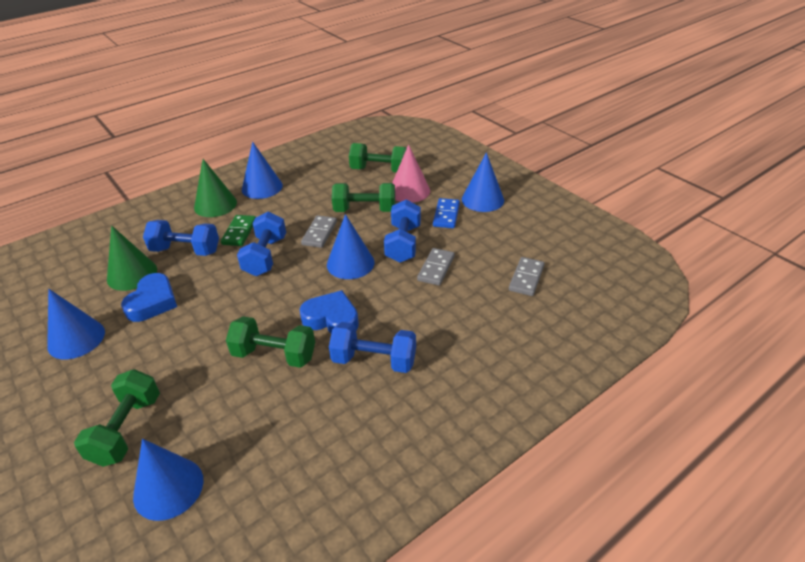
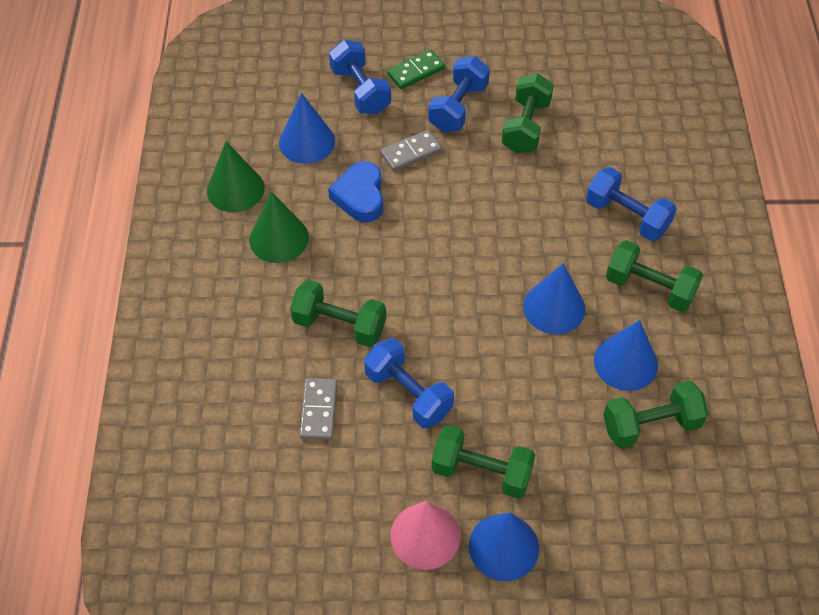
blue cone: [47,289,105,359] [133,439,203,521] [242,142,283,199] [327,214,375,279] [462,152,504,212] = 5 -> [279,93,335,164] [469,512,539,581] [523,263,585,334] [594,320,658,391] = 4
blue domino: [433,198,460,228] = 1 -> none = 0
blue heart: [121,273,177,322] [300,290,359,333] = 2 -> [328,161,383,223] = 1
green dumbbell: [74,369,160,467] [226,316,315,368] [332,183,395,212] [349,143,407,173] = 4 -> [290,280,386,347] [431,425,536,499] [501,73,554,154] [603,380,708,448] [606,240,703,312] = 5
grey domino: [301,215,337,248] [417,248,455,286] [509,257,544,296] = 3 -> [300,378,337,440] [380,130,442,171] = 2

